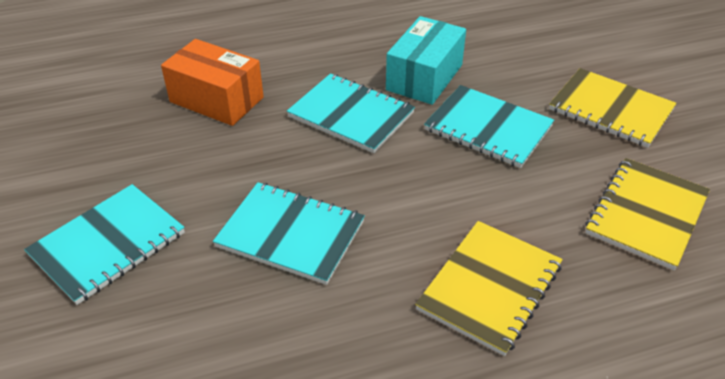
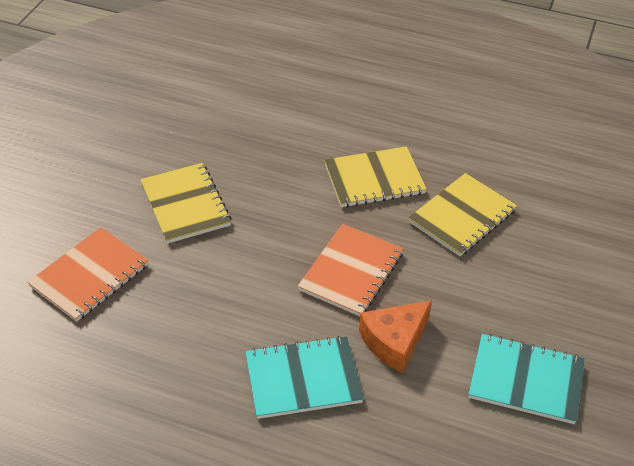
orange box: [161,39,264,126] = 1 -> none = 0
orange cheese: none = 0 -> [359,300,432,373] = 1
orange notebook: none = 0 -> [27,227,149,322] [298,224,404,316] = 2
turquoise box: [386,16,466,105] = 1 -> none = 0
turquoise notebook: [24,184,185,305] [213,182,365,285] [287,73,415,153] [424,85,554,168] = 4 -> [245,336,363,419] [468,334,585,424] = 2

